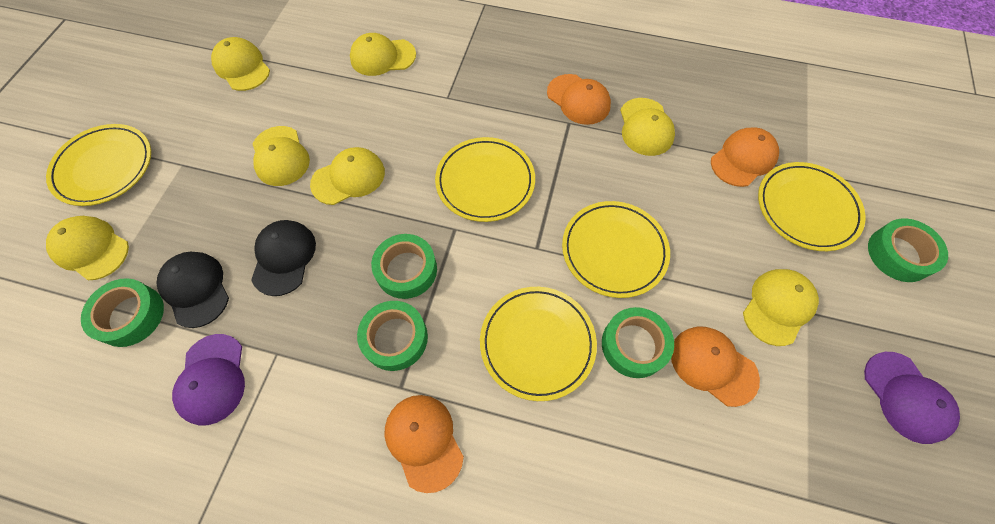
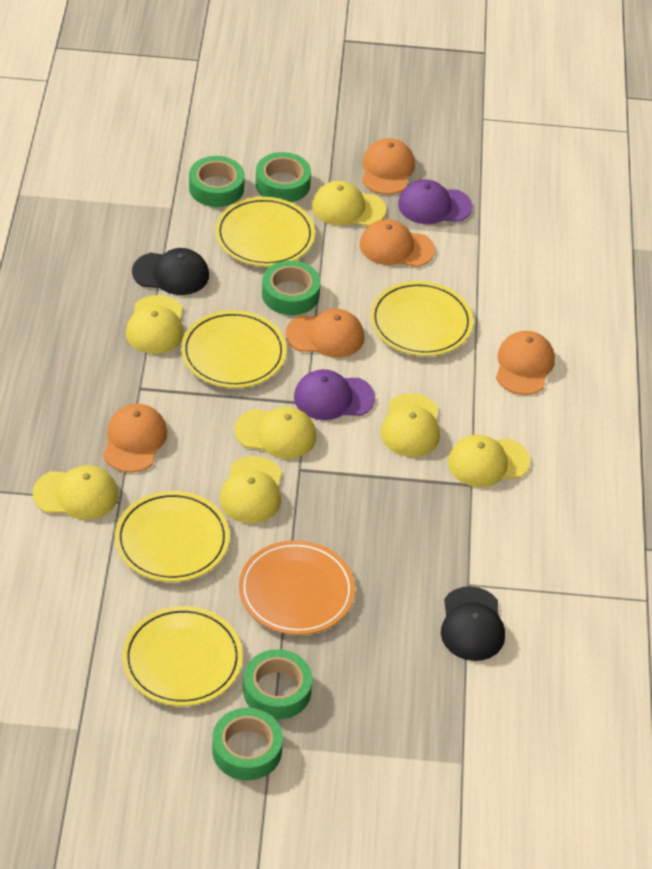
orange cap: [385,395,464,493] [547,74,611,125] [671,327,760,407] [711,127,779,187] = 4 -> [103,404,167,472] [285,309,364,358] [360,219,435,267] [362,138,415,195] [496,331,555,395] = 5
orange plate: none = 0 -> [239,540,355,635] = 1

